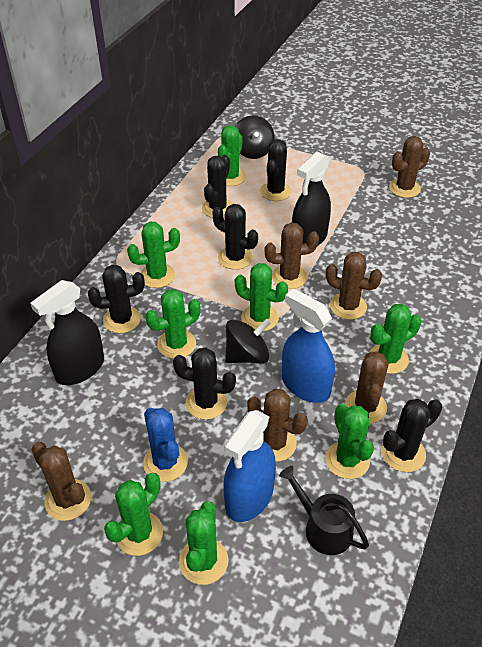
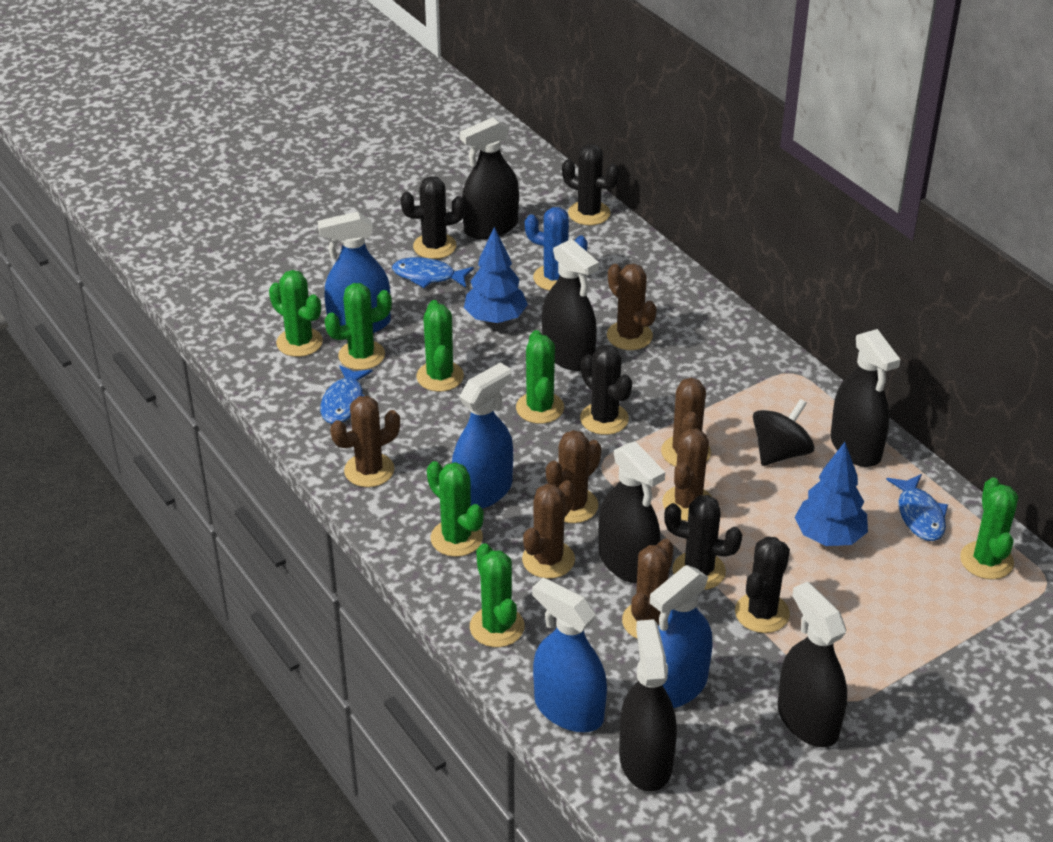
black cactus: [88,265,145,333] [173,348,236,420] [202,155,233,218] [213,204,258,270] [260,139,292,201] [382,399,442,472] = 6 -> [400,176,465,259] [562,144,619,225] [580,345,632,435] [664,495,742,590] [735,536,790,633] = 5
black spinning top: [225,319,271,364] [235,115,275,159] = 2 -> [753,399,814,466] = 1
black spray bottle: [30,280,104,385] [292,152,331,245] = 2 -> [460,117,519,239] [542,239,599,371] [598,441,665,584] [619,619,677,792] [778,582,847,747] [831,329,901,467] = 6
black watering can: [279,466,369,555] = 1 -> none = 0
blue fish: none = 0 -> [320,365,373,424] [392,257,474,288] [886,474,948,541] = 3
blue spray bottle: [223,410,276,522] [282,289,335,403] = 2 -> [318,212,391,333] [452,362,513,509] [532,578,607,732] [650,565,712,708] = 4
blue tree: none = 0 -> [464,227,528,324] [794,442,868,546] = 2
brown cactus: [31,442,91,521] [247,389,308,462] [265,222,319,289] [326,252,382,320] [345,351,388,424] [389,136,430,198] = 6 -> [330,396,400,487] [522,480,575,579] [546,430,601,523] [607,264,657,350] [622,539,674,639] [661,378,711,467] [662,429,712,521] = 7
green cactus: [104,473,163,556] [127,222,180,288] [145,289,200,359] [179,501,228,585] [218,125,246,186] [235,263,288,331] [326,404,374,479] [370,304,421,374] = 8 -> [269,270,323,357] [325,283,392,370] [417,300,464,392] [427,461,484,557] [470,543,525,647] [516,330,564,424] [960,477,1018,579] = 7

